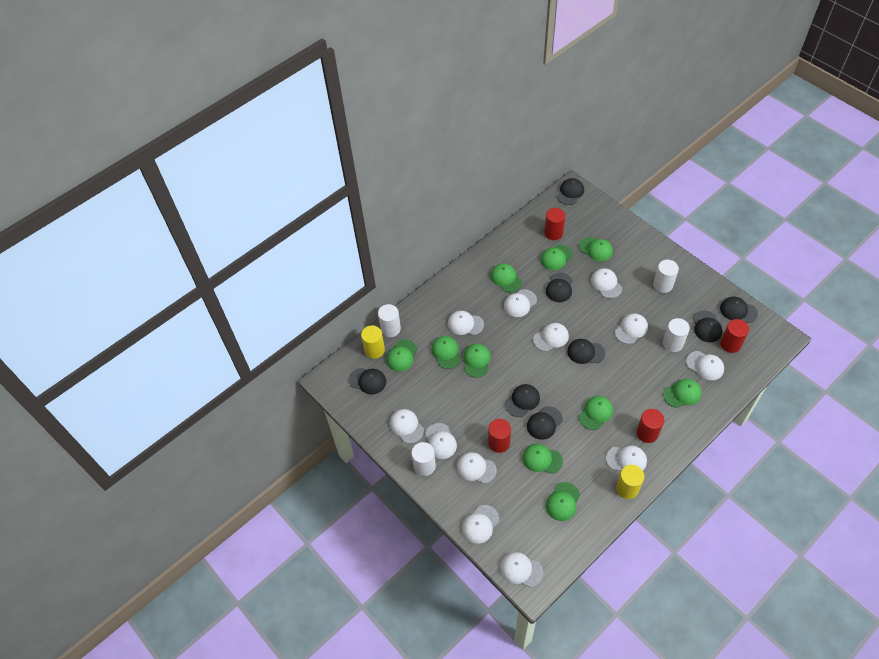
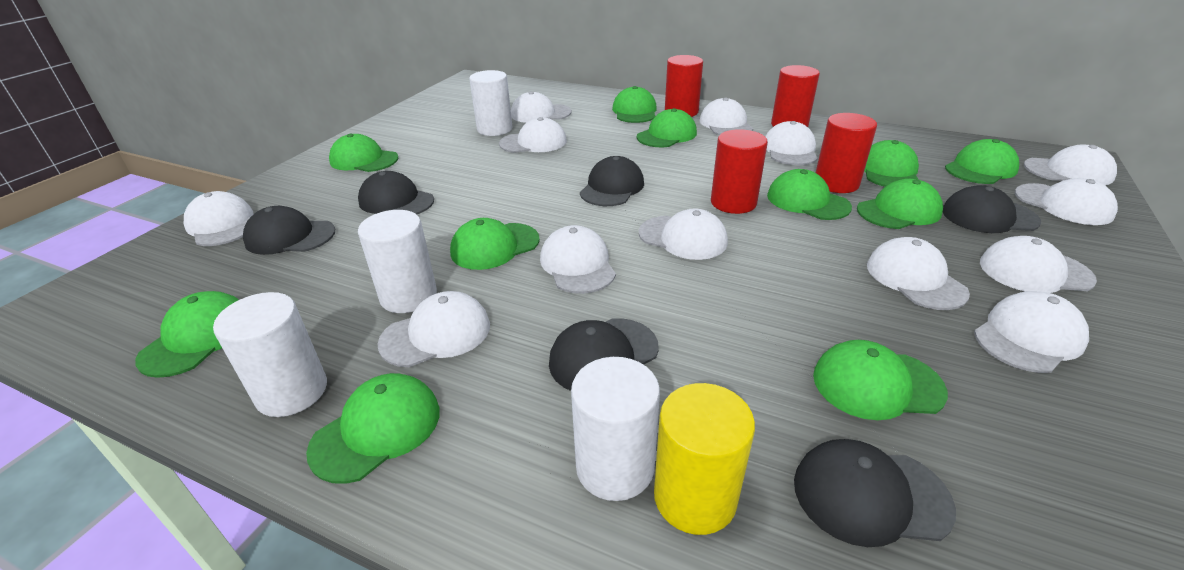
black cap: [349,368,386,395] [505,384,540,417] [527,406,563,440] [546,273,572,302] [557,178,584,205] [567,339,605,364] [693,311,722,342] [720,297,758,323] = 8 -> [243,206,335,255] [358,171,434,214] [549,318,659,391] [580,156,644,206] [794,439,956,547] [943,185,1041,233] = 6
green cap: [386,340,417,371] [432,336,461,369] [463,344,491,378] [490,263,522,292] [522,444,563,474] [540,244,573,270] [546,482,580,521] [579,237,613,262] [579,396,613,430] [663,379,702,408] = 10 -> [135,291,239,378] [306,373,440,484] [329,134,398,172] [450,218,540,270] [612,86,657,123] [637,108,697,147] [767,169,852,220] [813,340,948,420] [857,179,943,229] [864,140,919,187] [945,139,1019,184] = 11
white cap: [390,409,424,444] [425,423,457,459] [448,311,484,335] [457,452,497,484] [462,505,499,544] [500,552,543,587] [504,289,537,317] [533,323,569,352] [591,268,622,298] [606,446,647,471] [615,313,648,344] [686,351,724,380] = 12 -> [184,191,254,246] [378,291,490,367] [499,117,567,153] [511,91,572,123] [540,225,616,294] [639,208,728,260] [700,98,753,135] [765,121,818,165] [867,237,970,310] [974,291,1089,373] [980,236,1097,293] [1015,178,1118,225] [1024,145,1117,185] = 13
yellow cylinder: [361,325,385,359] [616,465,644,499] = 2 -> [654,383,755,535] = 1

